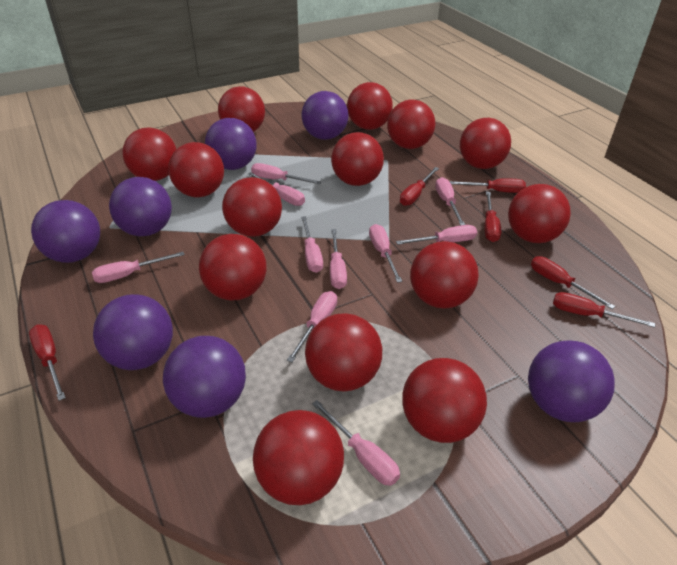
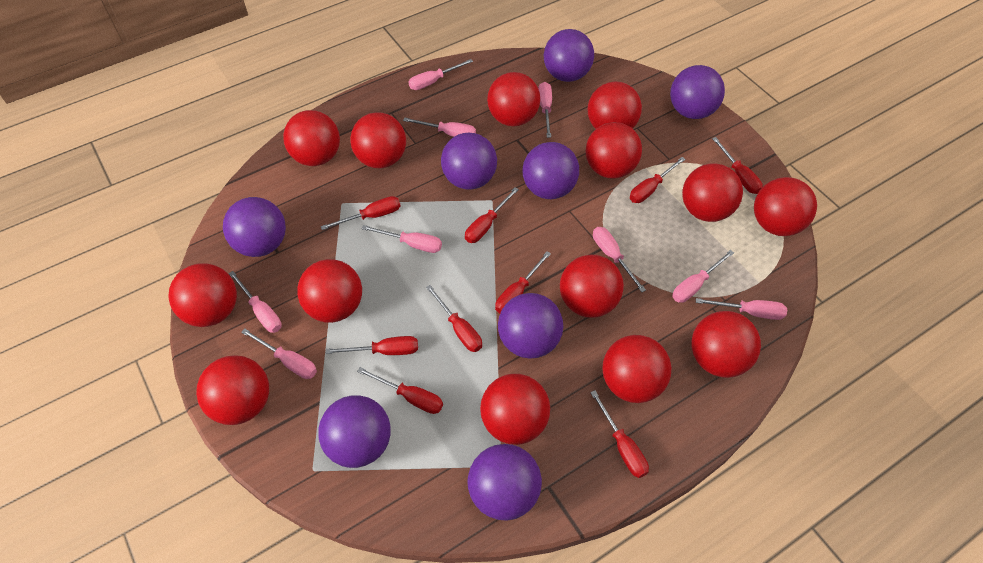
pink screwdriver: [92,252,185,283] [248,172,305,206] [251,163,321,184] [287,291,337,363] [301,216,323,273] [312,400,400,486] [330,229,347,289] [369,224,402,283] [396,225,477,245] [435,177,465,226] = 10 -> [229,271,282,333] [241,329,317,379] [362,225,442,253] [403,117,476,137] [408,59,473,90] [538,82,552,138] [593,227,646,292] [672,250,734,303] [696,298,787,320] = 9
purple ball: [31,200,100,263] [93,294,173,370] [109,177,172,236] [163,336,246,418] [205,118,256,170] [302,91,348,140] [528,341,615,422] = 7 -> [223,197,286,257] [318,395,391,468] [441,133,497,190] [468,444,542,521] [498,293,563,359] [522,142,579,199] [544,29,594,82] [670,65,725,119] = 8
red screwdriver: [29,325,66,401] [400,167,439,206] [450,178,526,193] [484,192,501,242] [531,256,615,309] [553,292,655,328] = 6 -> [321,196,400,230] [326,336,418,355] [357,367,443,414] [426,285,482,352] [465,187,519,243] [495,251,551,314] [590,390,649,478] [630,157,685,203] [712,137,763,194] = 9

